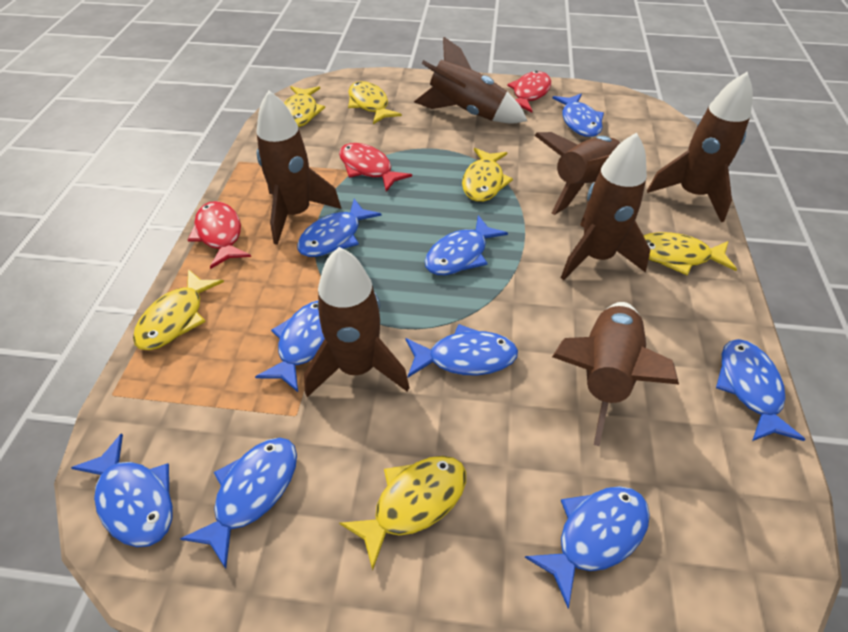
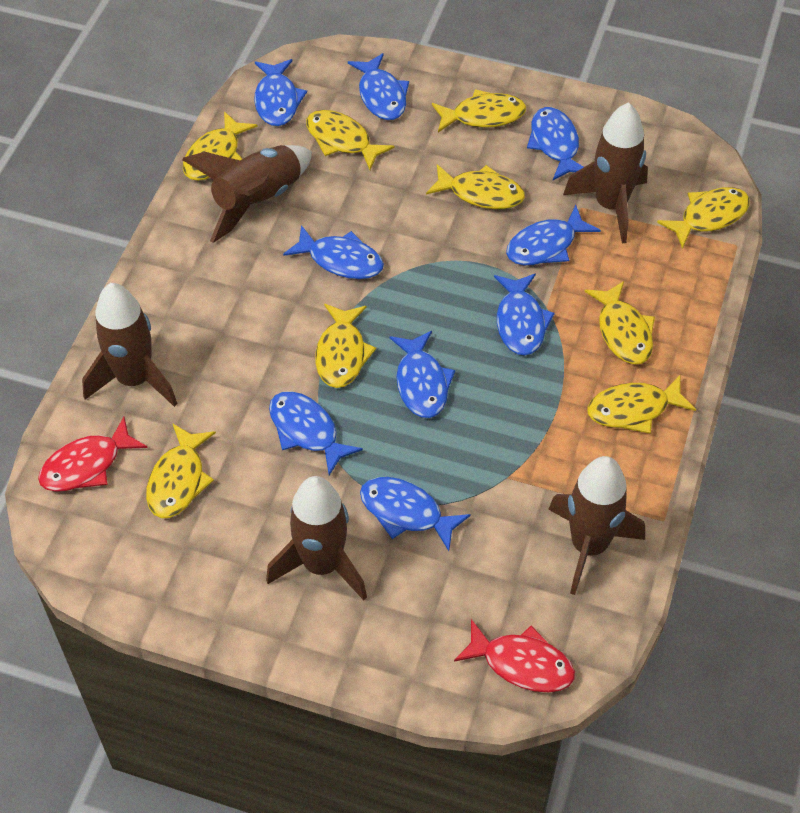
brown rocket: [256,90,341,245] [304,247,410,397] [414,37,527,124] [534,132,621,215] [552,302,679,446] [561,132,651,280] [647,72,753,222] = 7 -> [82,283,178,407] [182,145,312,243] [266,476,367,600] [548,456,645,595] [563,102,648,244] = 5
red fish: [188,201,251,269] [339,143,412,192] [507,71,551,113] = 3 -> [38,417,147,492] [454,619,575,692] = 2
yellow fish: [133,269,224,350] [284,86,325,127] [339,456,466,570] [348,81,402,124] [462,148,513,202] [643,232,737,275] = 6 -> [146,423,216,518] [183,111,258,181] [306,110,395,170] [315,304,376,388] [426,164,525,209] [432,89,526,132] [584,281,655,364] [587,375,696,434] [657,187,750,249] = 9

